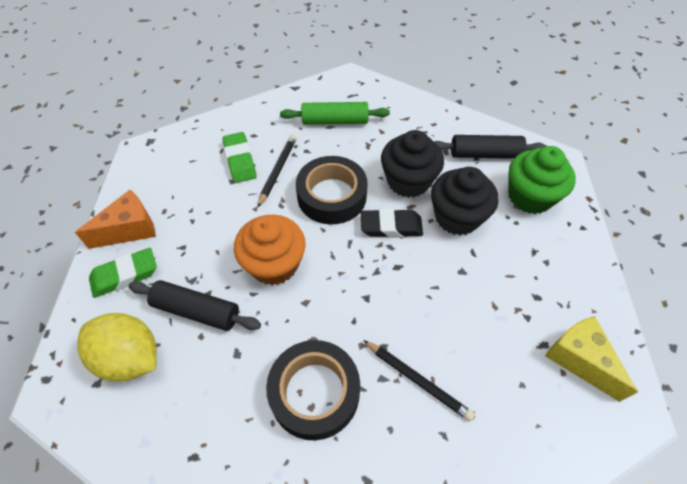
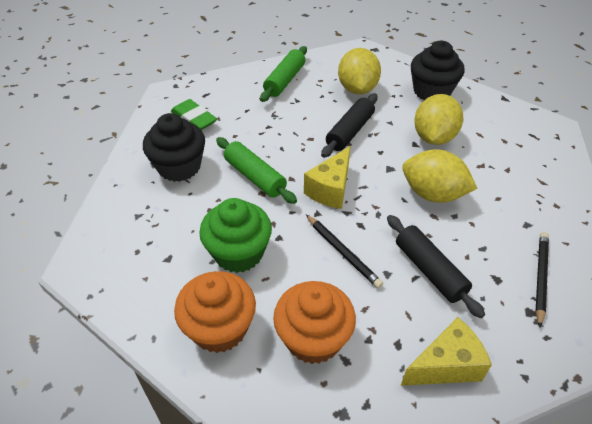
black eraser: [361,209,423,238] = 1 -> none = 0
black tape: [266,340,360,440] [296,156,368,224] = 2 -> none = 0
green eraser: [89,248,156,298] [222,132,257,183] = 2 -> [171,99,217,130] = 1
green rolling pin: [280,102,390,125] = 1 -> [216,137,297,204] [260,46,307,102] = 2
orange cheese: [75,190,156,249] = 1 -> none = 0
orange cupcake: [234,215,306,285] = 1 -> [174,271,256,353] [273,281,356,364] = 2
yellow cheese: [545,316,638,402] = 1 -> [304,146,351,209] [401,317,492,386] = 2
yellow lemon: [77,313,157,382] = 1 -> [338,48,381,94] [402,149,477,203] [414,94,463,145] = 3

